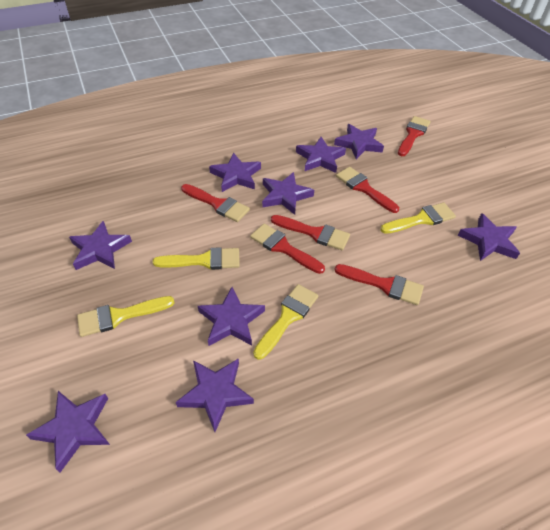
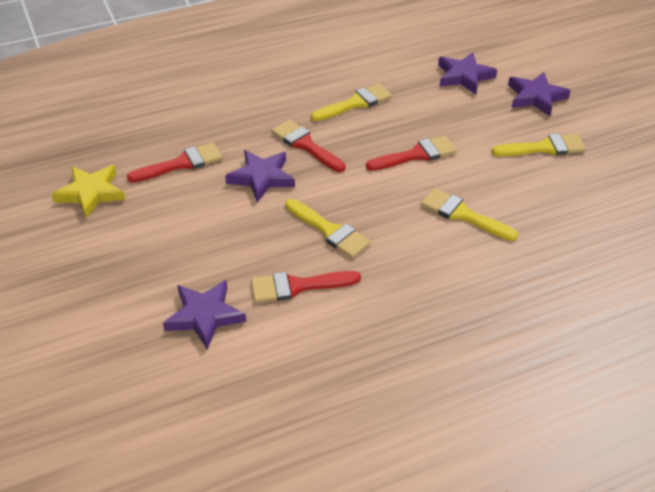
purple star: [26,391,110,472] [69,221,132,270] [176,358,254,432] [198,287,265,346] [209,153,261,192] [262,172,314,215] [296,137,346,173] [334,124,384,159] [458,213,520,261] = 9 -> [163,280,246,349] [225,150,295,202] [438,52,497,94] [508,72,571,116] = 4
red brush: [181,184,250,222] [250,223,325,274] [271,215,350,250] [334,264,424,305] [336,167,399,213] [398,116,430,156] = 6 -> [127,142,223,183] [251,271,361,303] [271,119,346,172] [366,136,457,171] = 4
yellow star: none = 0 -> [51,165,125,219] = 1

